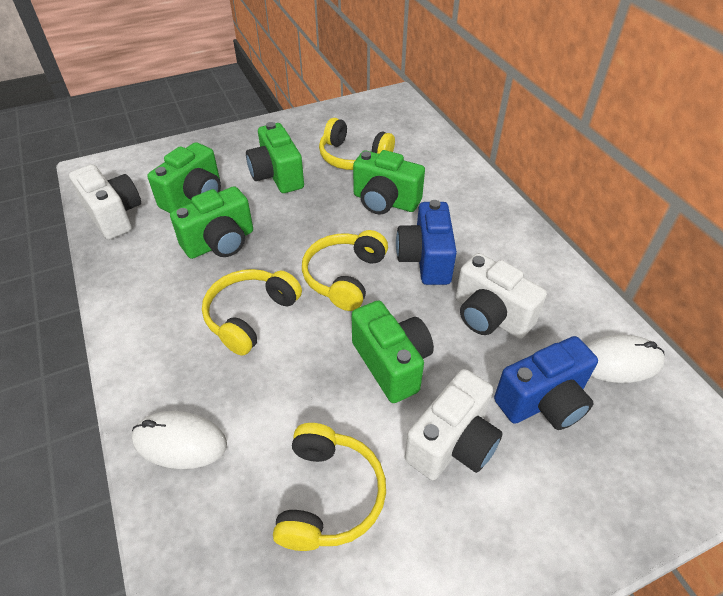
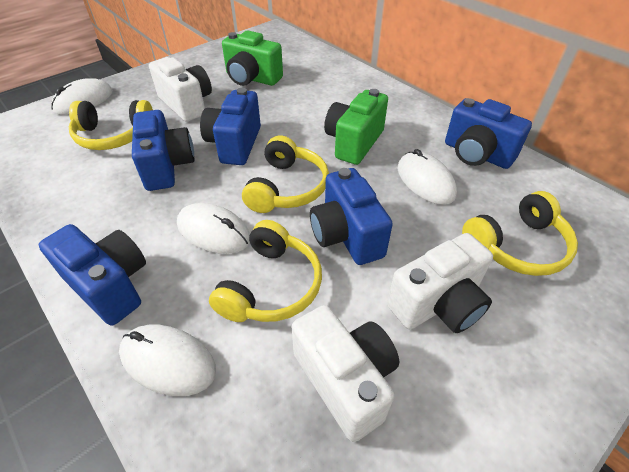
blue camera: [396,200,457,285] [494,336,598,430] = 2 -> [39,224,146,326] [132,110,195,191] [200,88,261,165] [310,168,393,265] [445,98,532,169] = 5
green camera: [147,142,221,213] [170,186,253,259] [246,122,304,193] [351,300,434,403] [353,150,425,214] = 5 -> [222,30,283,86] [324,89,388,165] = 2
white mouse: [132,411,227,469] [586,335,665,383] = 2 -> [51,78,113,115] [119,325,216,396] [177,203,250,254] [398,149,457,205] = 4

